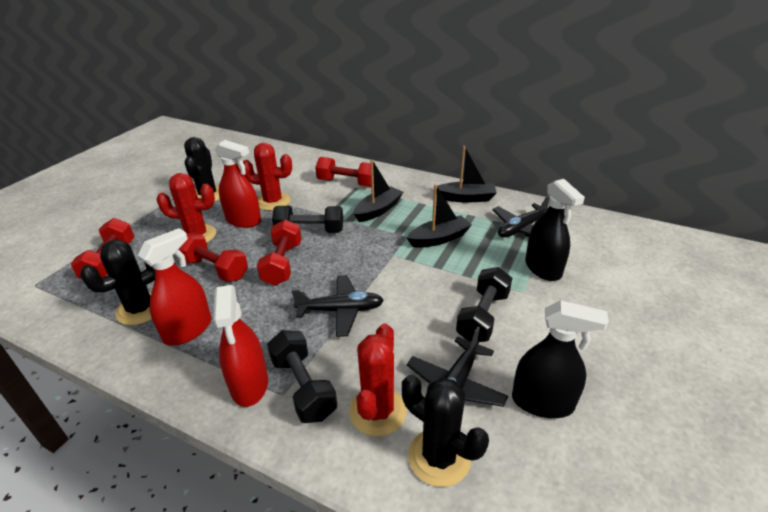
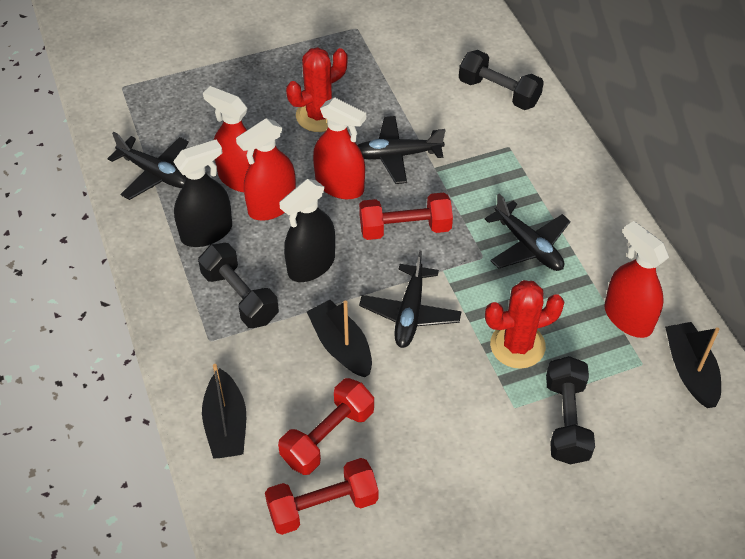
black cactus: [80,240,155,325] [184,137,220,202] [402,375,489,487] = 3 -> none = 0
black plane: [292,275,384,337] [407,326,508,407] [492,195,550,237] = 3 -> [107,132,189,200] [357,116,446,184] [359,251,462,348] [485,194,571,271] = 4
red cactus: [156,173,216,243] [243,143,292,211] [349,323,407,436] = 3 -> [286,47,347,132] [485,280,564,369] = 2
red dumbbell: [71,218,134,279] [179,233,248,282] [257,219,301,286] [315,157,371,187] = 4 -> [265,458,379,535] [278,378,374,475] [359,192,453,240] = 3
red spray bottle: [138,228,212,346] [213,285,268,407] [215,140,261,228] = 3 -> [203,86,256,192] [236,118,296,221] [313,97,366,199] [605,221,669,338] = 4

